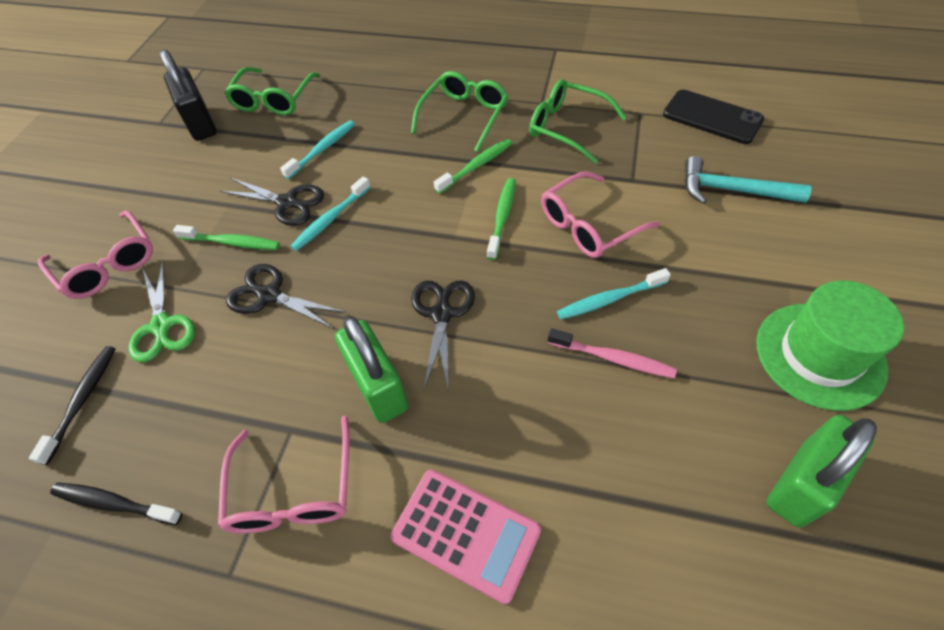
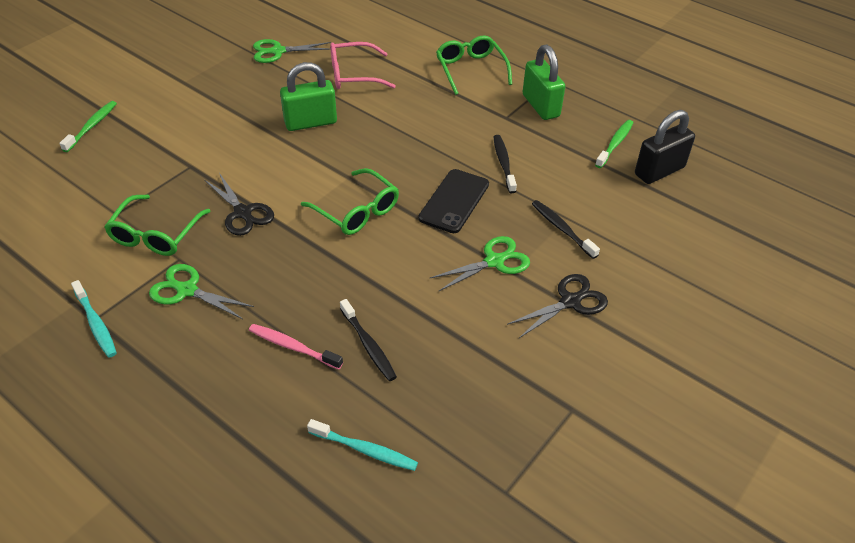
black scissors: [220,178,324,226] [226,264,346,329] [412,281,475,392] = 3 -> [205,173,274,236] [507,274,608,338] = 2
black toothbrush: [29,346,116,465] [50,483,182,525] = 2 -> [340,299,397,381] [494,135,517,193] [532,200,600,259] = 3
green hat: [756,281,904,411] = 1 -> none = 0
green scissors: [128,260,195,362] = 1 -> [149,264,254,319] [253,39,331,63] [430,236,530,292] = 3
green toothbrush: [173,225,280,250] [434,139,513,194] [487,178,516,260] = 3 -> [59,101,117,152] [595,120,633,168] = 2
pink calculator: [390,470,541,604] = 1 -> none = 0
pink glasses: [38,210,153,299] [218,416,350,533] [541,172,660,258] = 3 -> [330,42,396,89] = 1
turquoise hammer: [685,156,812,204] = 1 -> none = 0
turquoise toothbrush: [280,121,355,179] [291,176,371,251] [557,268,671,319] = 3 -> [71,280,117,358] [307,419,418,471] = 2

